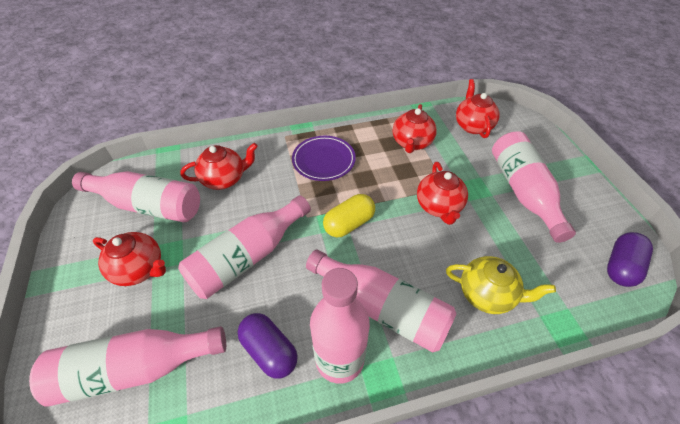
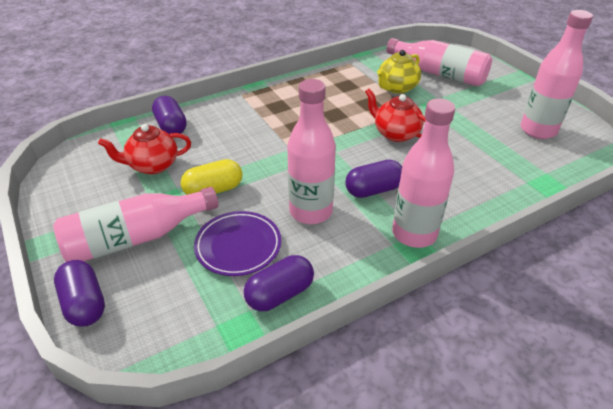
pink bottle: [29,326,226,407] [72,171,200,222] [178,196,311,299] [306,250,456,353] [310,268,370,384] [492,131,576,243] = 6 -> [53,187,219,262] [287,79,336,224] [386,38,492,86] [392,98,455,248] [521,10,593,139] = 5
purple capsule: [237,313,298,379] [607,232,653,287] = 2 -> [54,260,105,327] [152,96,187,134] [244,255,314,311] [345,159,402,198] = 4
red teapot: [93,232,166,286] [180,143,258,190] [393,104,437,153] [417,162,468,225] [456,79,499,138] = 5 -> [98,124,191,174] [365,89,426,142] = 2

